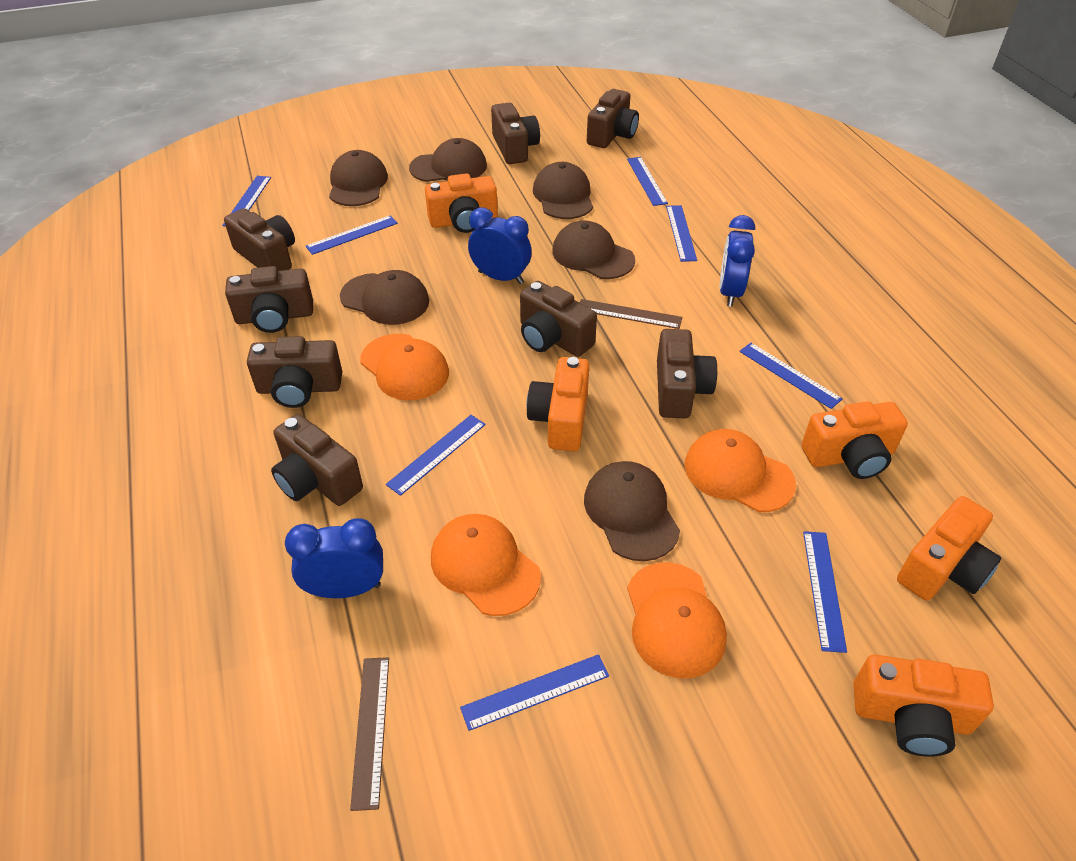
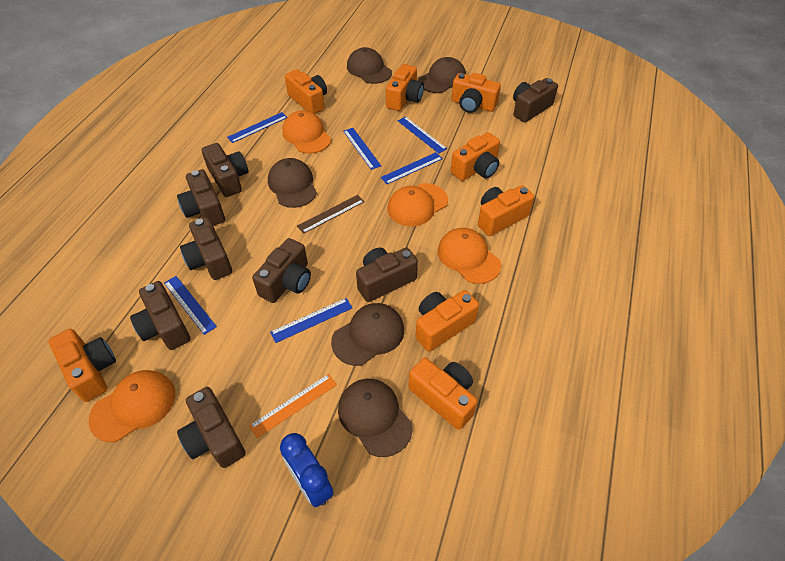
blue clock: [285,518,383,598] [468,207,532,284] [720,215,755,307] = 3 -> [280,433,333,507] = 1
blue ruler: [222,176,271,227] [305,215,398,255] [386,415,486,496] [460,654,609,731] [627,157,668,206] [666,205,697,262] [739,343,843,409] [803,531,847,653] = 8 -> [164,276,217,335] [227,112,287,143] [270,298,352,343] [343,128,381,170] [381,152,443,184] [398,116,447,153] = 6
brown cap: [329,150,388,206] [340,270,429,325] [409,138,487,182] [533,162,593,219] [552,221,635,279] [584,461,680,561] = 6 -> [268,158,317,208] [331,303,404,366] [338,379,413,457] [347,47,392,84] [418,57,466,93] = 5
brown ruler: [350,657,389,811] [580,299,682,329] = 2 -> [297,195,364,234] = 1
orange camera: [425,173,498,233] [526,357,589,451] [802,401,908,479] [853,654,994,757] [897,496,1001,600] = 5 -> [49,329,116,402] [285,69,327,114] [386,64,424,111] [408,358,477,430] [415,290,479,351] [451,73,501,113] [451,132,500,181] [478,185,534,236] = 8
orange ruler: none = 0 -> [249,374,337,438] = 1

